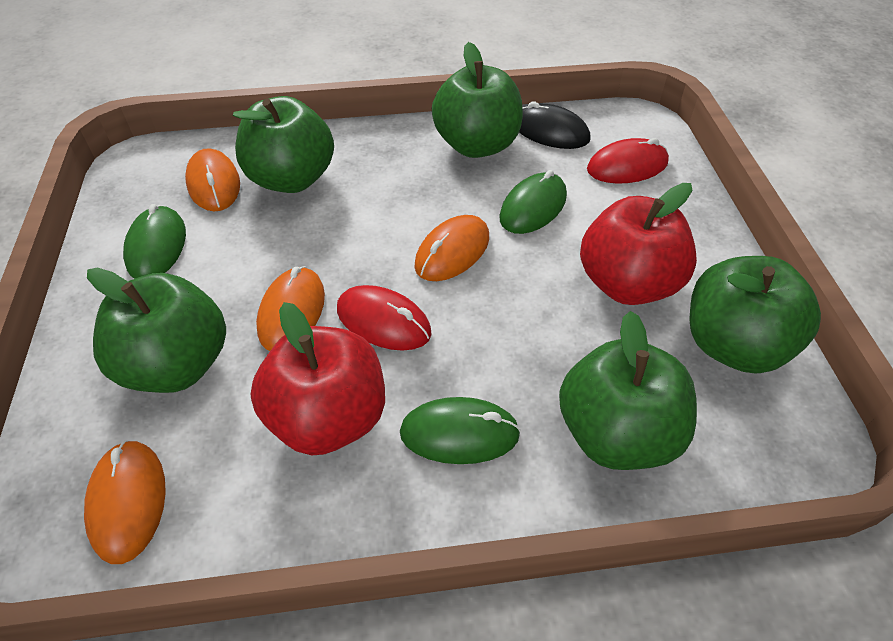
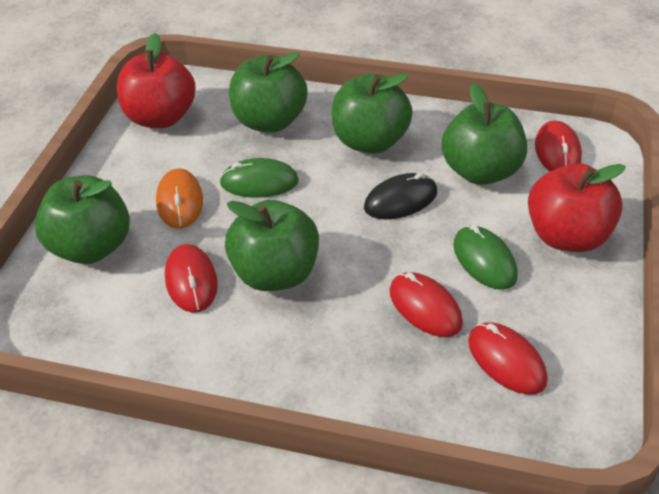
green mouse: [123,204,186,278] [400,397,521,464] [499,170,567,234] = 3 -> [219,158,299,198] [453,225,518,290] = 2
orange mouse: [84,440,166,564] [185,148,240,211] [256,266,325,351] [414,215,489,281] = 4 -> [156,169,203,229] = 1
red mouse: [337,285,432,351] [587,138,669,184] = 2 -> [165,244,218,313] [389,272,463,337] [468,322,548,395] [535,121,582,172] = 4

